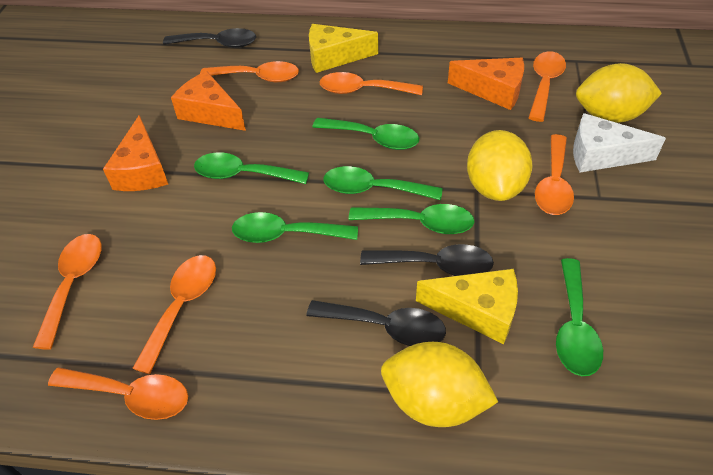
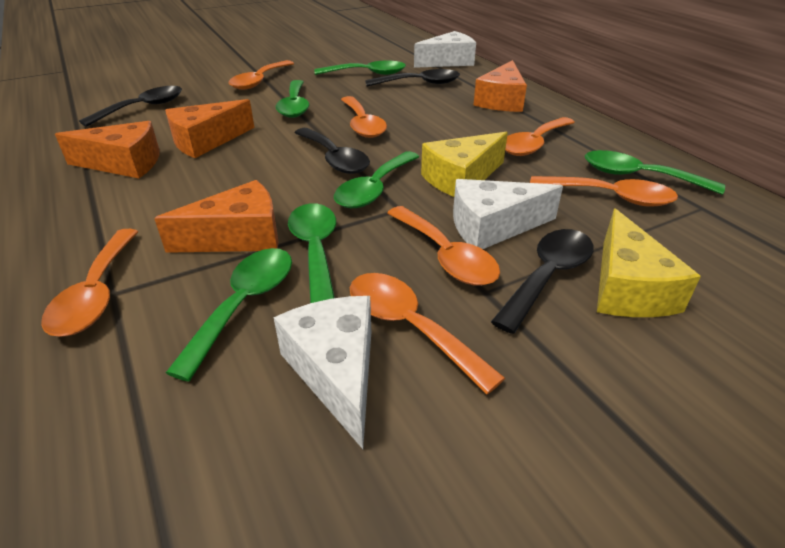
black spoon: [163,28,256,48] [306,300,446,346] [360,244,494,276] = 3 -> [79,86,182,127] [294,128,370,174] [365,69,460,87] [491,229,594,334] = 4
orange cheese: [103,115,168,191] [171,71,246,131] [448,58,524,110] = 3 -> [55,121,160,178] [154,180,278,253] [165,99,255,158] [473,60,527,112] = 4
white cheese: [573,113,666,172] = 1 -> [274,296,371,449] [414,31,476,68] [453,179,563,249] = 3
yellow lemon: [381,342,498,427] [467,130,532,201] [576,63,662,123] = 3 -> none = 0

